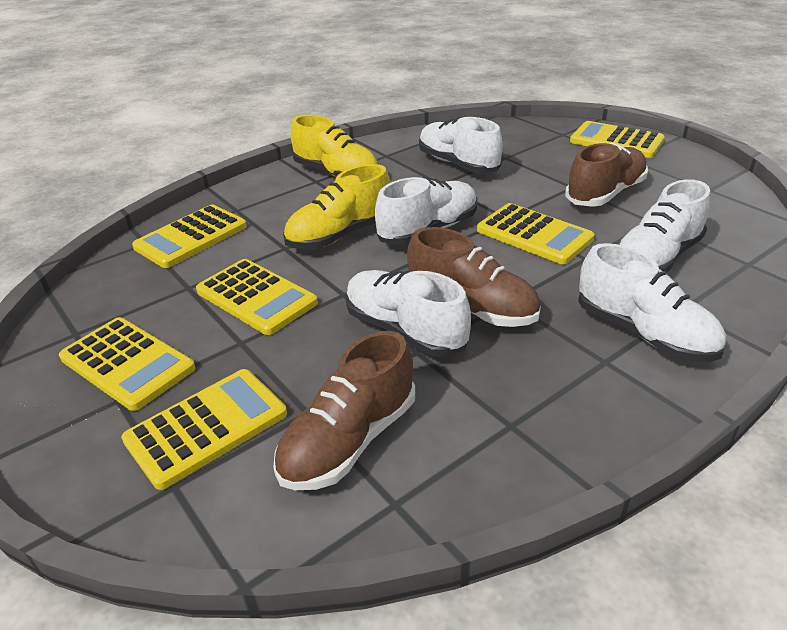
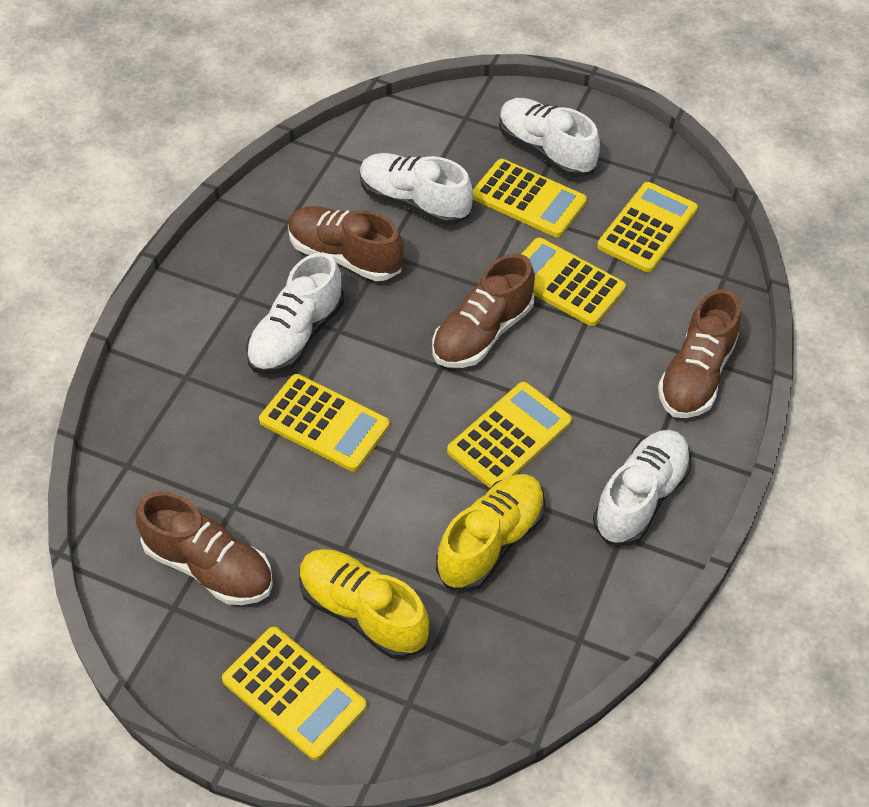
brown shoe: [273,331,415,490] [407,227,541,327] [565,143,648,207] = 3 -> [136,491,273,605] [288,206,404,281] [432,254,535,368] [658,289,741,418] = 4
white shoe: [346,270,471,357] [375,177,477,245] [419,117,503,173] [578,243,726,362] [618,179,710,272] = 5 -> [246,252,344,374] [360,153,473,225] [499,98,600,178] [593,430,691,546] = 4

